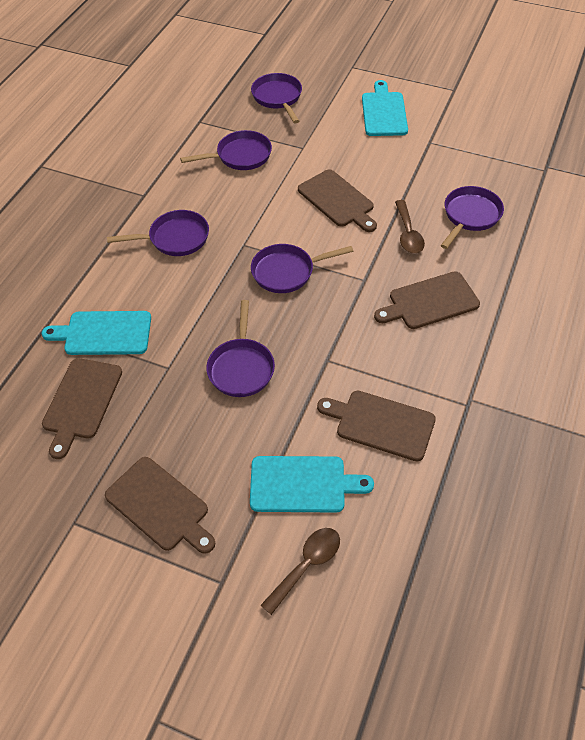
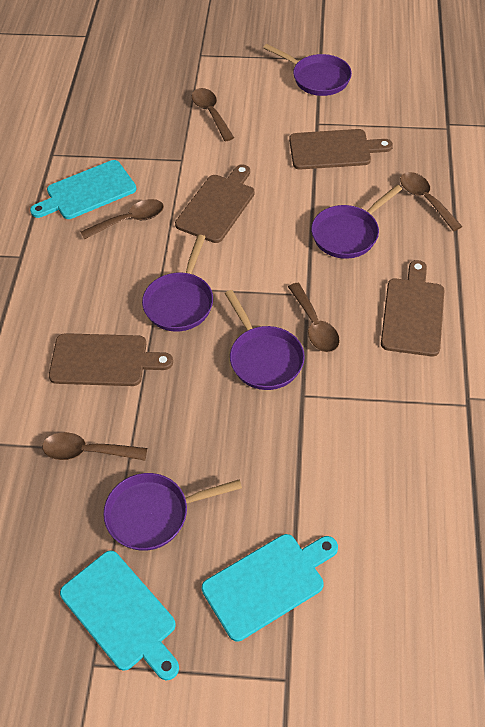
brown cutting board: [42,358,122,459] [105,457,215,554] [298,169,377,232] [317,391,436,461] [374,271,480,329] = 5 -> [49,333,173,386] [175,164,255,243] [289,129,393,170] [381,260,445,356] = 4
brown spoon: [260,528,340,615] [395,200,425,254] = 2 -> [42,432,147,461] [81,199,164,239] [192,88,234,141] [288,283,340,352] [400,172,463,231] = 5
purple pan: [107,210,209,256] [180,130,272,170] [206,300,275,397] [251,73,302,124] [251,244,353,293] [441,186,504,249] = 6 -> [103,473,242,551] [142,235,213,331] [225,290,305,390] [263,44,352,96] [311,185,402,259] = 5

